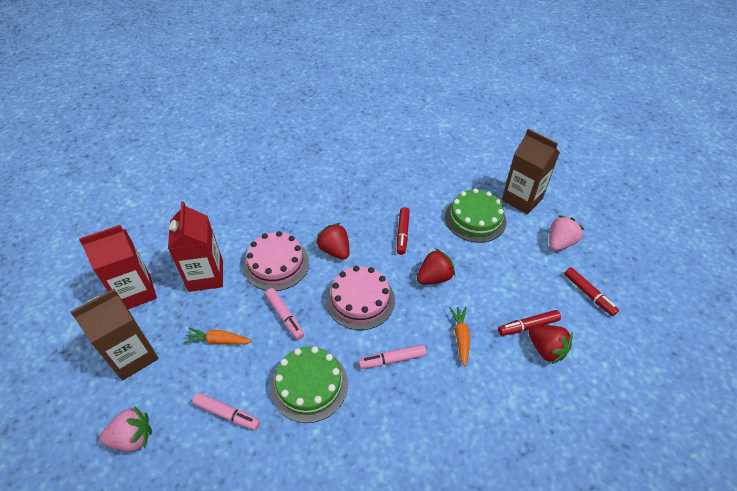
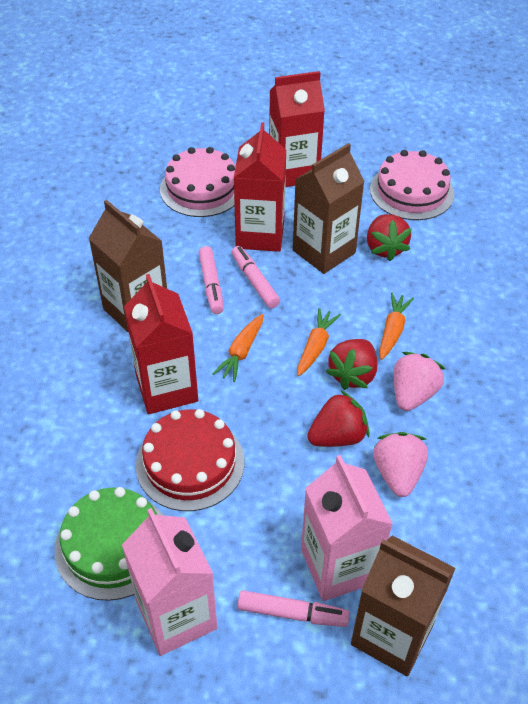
brown carton: [70,289,158,381] [502,129,560,214] = 2 -> [88,200,167,332] [293,143,365,274] [351,536,455,676] = 3
green cake: [271,346,348,423] [445,188,506,243] = 2 -> [55,487,163,601] = 1
orange carrot: [183,328,252,344] [449,307,470,366] = 2 -> [212,314,264,382] [297,308,341,376] [379,293,414,360] = 3
pink carton: none = 0 -> [122,508,217,656] [301,455,393,601] = 2
red cake: none = 0 -> [136,409,244,511] = 1
red carton: [79,225,157,309] [168,201,223,292] = 2 -> [124,274,198,414] [234,122,286,252] [269,71,325,187] = 3
red marker: [397,207,410,255] [498,310,561,336] [564,267,619,316] = 3 -> none = 0

